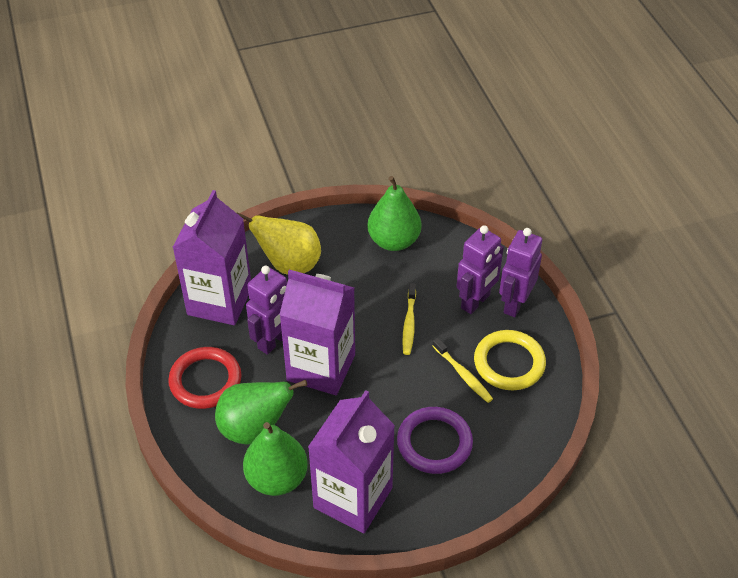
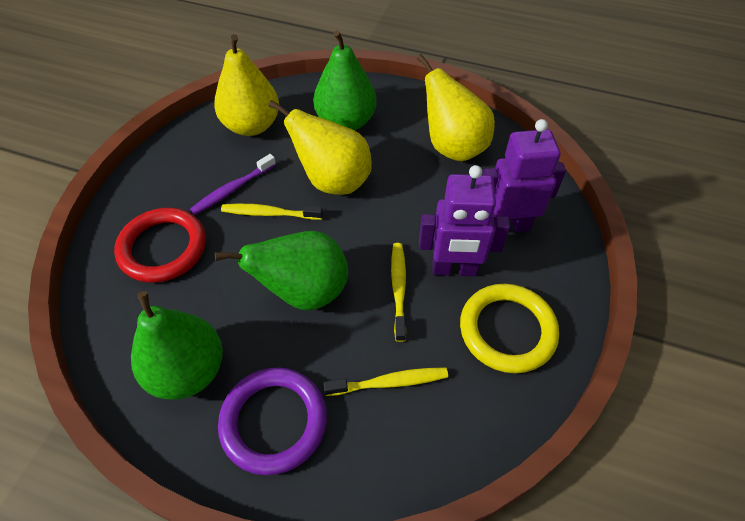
purple carton: [173,190,251,325] [279,269,355,395] [308,390,395,533] = 3 -> none = 0
purple robot: [246,266,288,355] [456,225,504,314] [499,228,542,317] = 3 -> [419,165,510,276] [482,119,566,232] = 2
purple toothbrush: none = 0 -> [190,154,276,215] = 1
yellow pear: [237,213,321,275] = 1 -> [214,34,279,136] [268,100,372,195] [417,54,495,161] = 3
yellow toothbrush: [402,283,416,355] [432,338,493,403] = 2 -> [221,204,323,220] [323,367,448,396] [391,243,406,342] = 3

